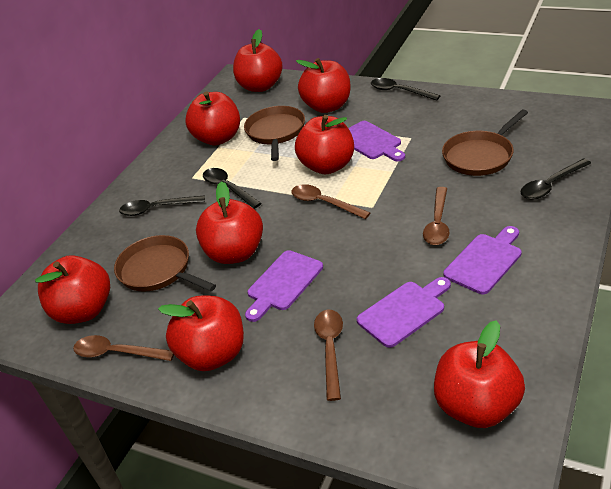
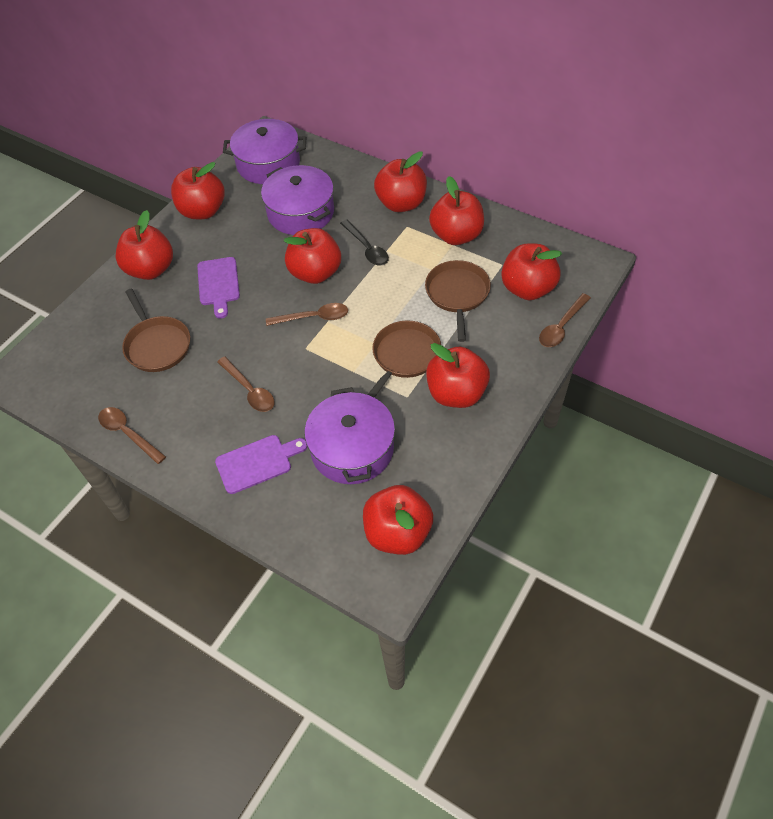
black spoon: [119,195,205,216] [203,168,261,209] [371,78,440,101] [521,158,591,200] = 4 -> [340,220,389,265] = 1
purple cutting board: [245,250,323,322] [348,121,405,161] [356,277,451,348] [443,226,522,294] = 4 -> [197,257,240,319] [215,435,307,494] = 2
purple pot: none = 0 -> [223,119,306,184] [261,165,334,235] [304,387,395,484] = 3

